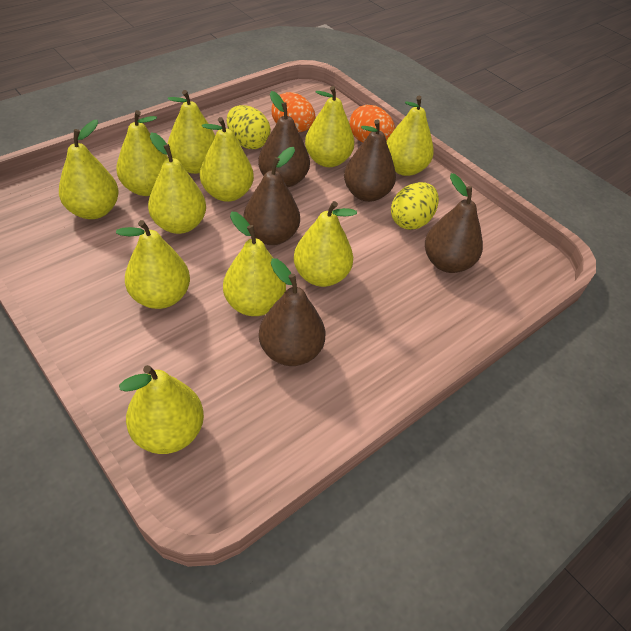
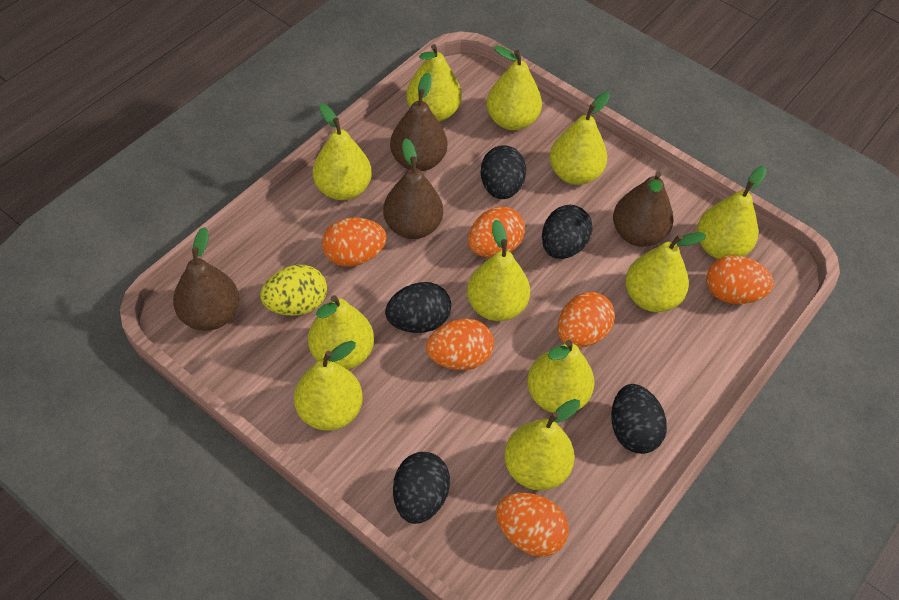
black egg: none = 0 -> [385,282,451,333] [393,452,450,524] [480,145,526,199] [542,205,592,259] [611,384,667,454] = 5
brown pear: [244,147,300,245] [258,91,310,187] [259,258,325,366] [344,120,396,202] [425,173,483,273] = 5 -> [173,227,240,331] [383,139,443,239] [390,73,447,171] [613,171,673,247] = 4
orange egg: [272,92,316,132] [349,105,395,142] = 2 -> [322,218,387,267] [426,319,494,370] [468,207,525,258] [496,493,569,557] [557,292,615,348] [707,255,774,304] = 6
yellow egg: [227,105,271,149] [391,182,439,230] = 2 -> [260,265,327,316] = 1

